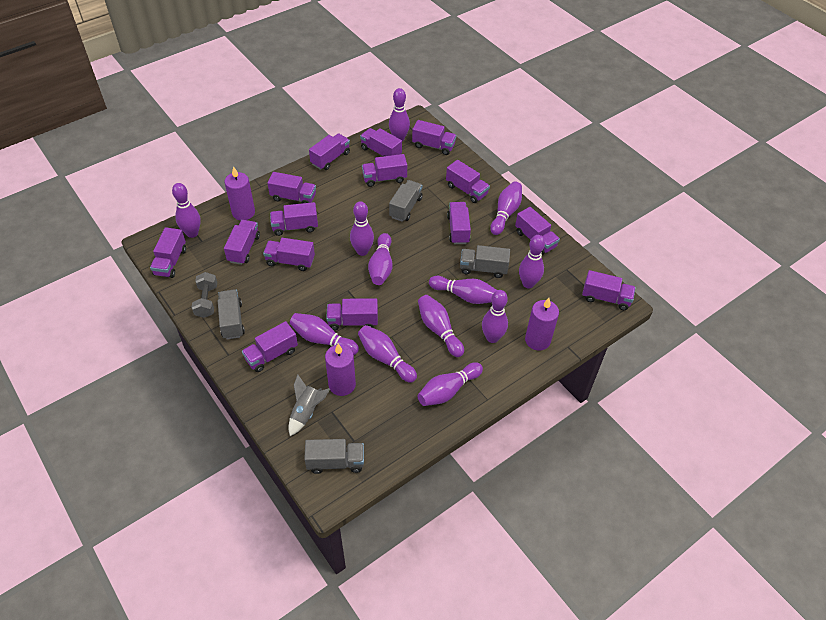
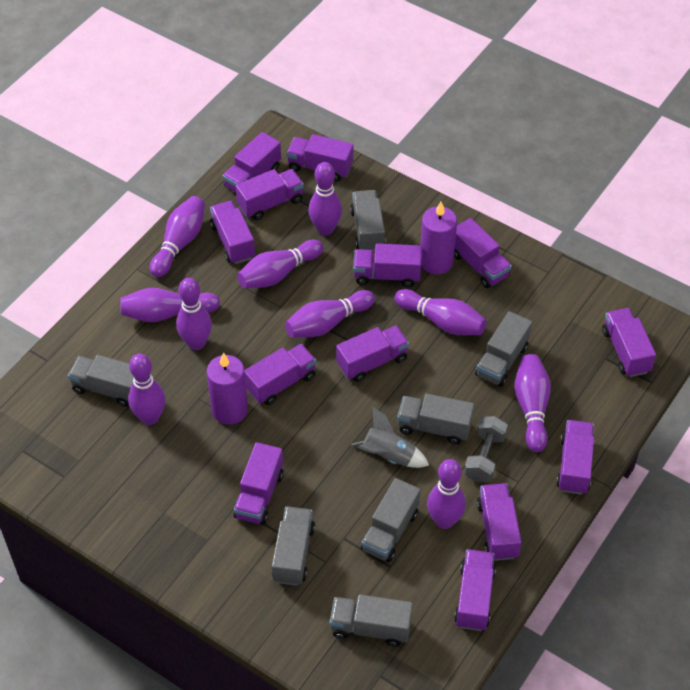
grey truck: [218,289,245,340] [304,439,364,474] [389,180,423,222] [460,245,510,278] = 4 -> [68,355,134,407] [272,506,315,586] [330,594,413,647] [350,190,386,252] [361,478,420,562] [397,394,474,445] [475,311,532,387] = 7
purple bowling pin: [172,183,201,238] [290,313,359,355] [350,201,374,256] [358,325,417,383] [368,233,393,285] [389,88,410,141] [417,362,483,406] [418,295,464,357] [429,276,497,304] [482,290,508,343] [490,181,522,235] [519,235,545,289] = 12 -> [120,288,220,322] [128,354,165,425] [150,196,205,277] [176,278,212,350] [237,240,323,288] [285,290,375,337] [309,162,342,236] [394,289,487,335] [427,459,466,529] [514,354,551,452] = 10
purple candle: [225,166,255,221] [325,344,356,396] [525,298,559,351] = 3 -> [207,353,248,425] [420,202,457,274] = 2
purple truck: [150,227,186,278] [224,220,260,265] [242,321,298,372] [263,238,315,271] [268,172,316,203] [270,202,318,236] [309,133,350,170] [326,298,378,330] [360,128,402,156] [362,154,407,187] [412,120,456,155] [446,160,490,203] [447,202,471,244] [515,207,560,255] [582,270,636,310] = 15 -> [210,201,255,264] [223,132,281,193] [234,442,283,525] [236,169,304,220] [244,344,316,405] [286,134,353,181] [336,326,409,382] [353,243,422,287] [454,218,512,288] [454,549,496,631] [477,483,521,561] [556,420,594,495] [602,308,656,377] = 13

